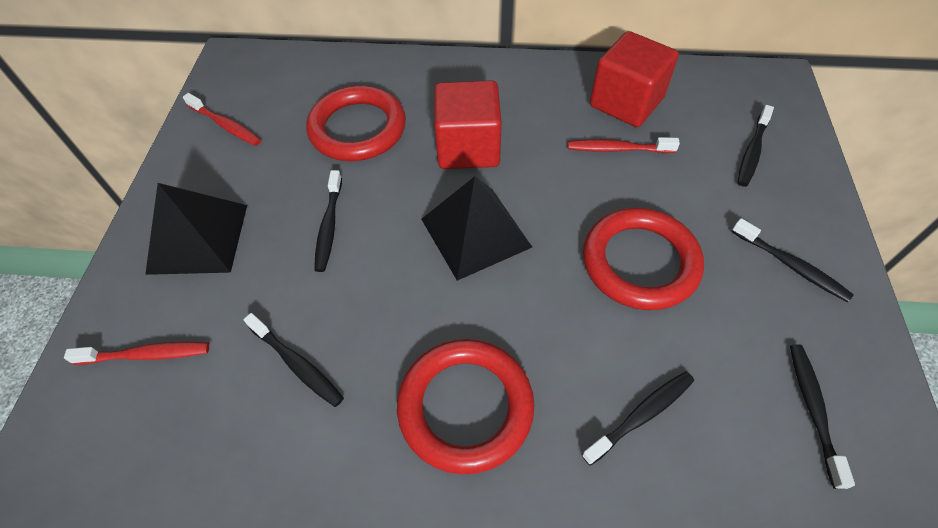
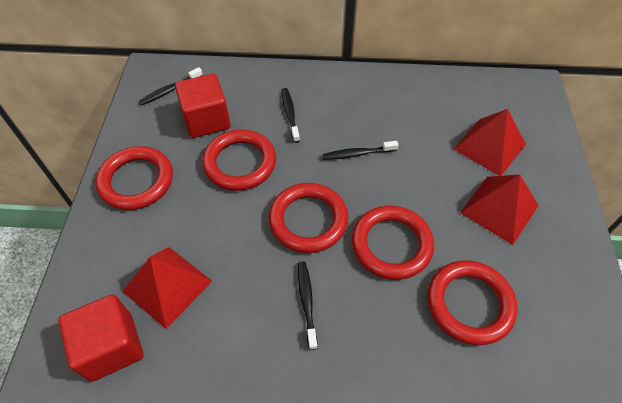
black pyramid: [145,183,247,275] [421,176,532,281] = 2 -> none = 0
black toothbrush: [243,313,344,407] [314,170,342,272] [582,371,694,466] [732,218,854,302] [738,105,774,187] [790,344,855,489] = 6 -> [139,67,203,105] [282,88,300,143] [298,262,318,350] [322,141,398,160] = 4
red pyramid: none = 0 -> [122,247,212,329] [454,109,526,176] [460,175,539,245] = 3
red ring: [306,85,406,161] [397,339,535,474] [583,208,704,310] = 3 -> [96,146,173,210] [202,130,276,191] [269,183,348,253] [352,205,434,280] [427,260,518,345] = 5
red toothbrush: [64,342,209,365] [183,93,261,146] [568,137,680,153] = 3 -> none = 0

